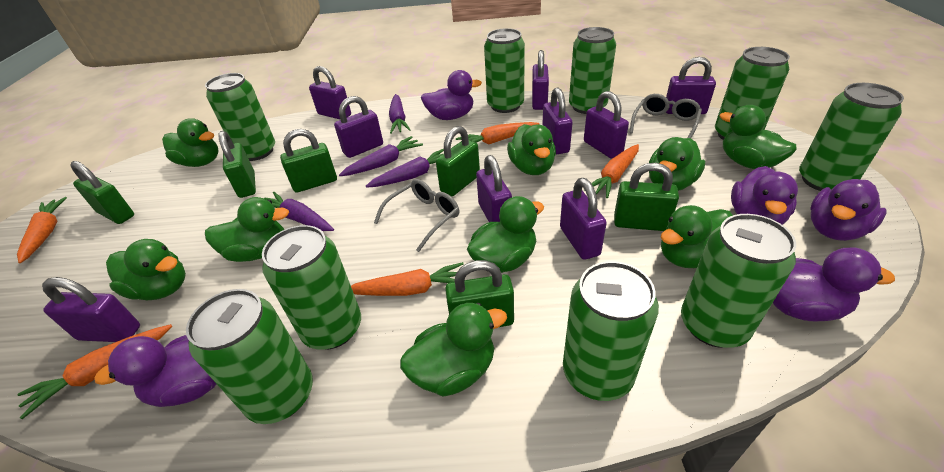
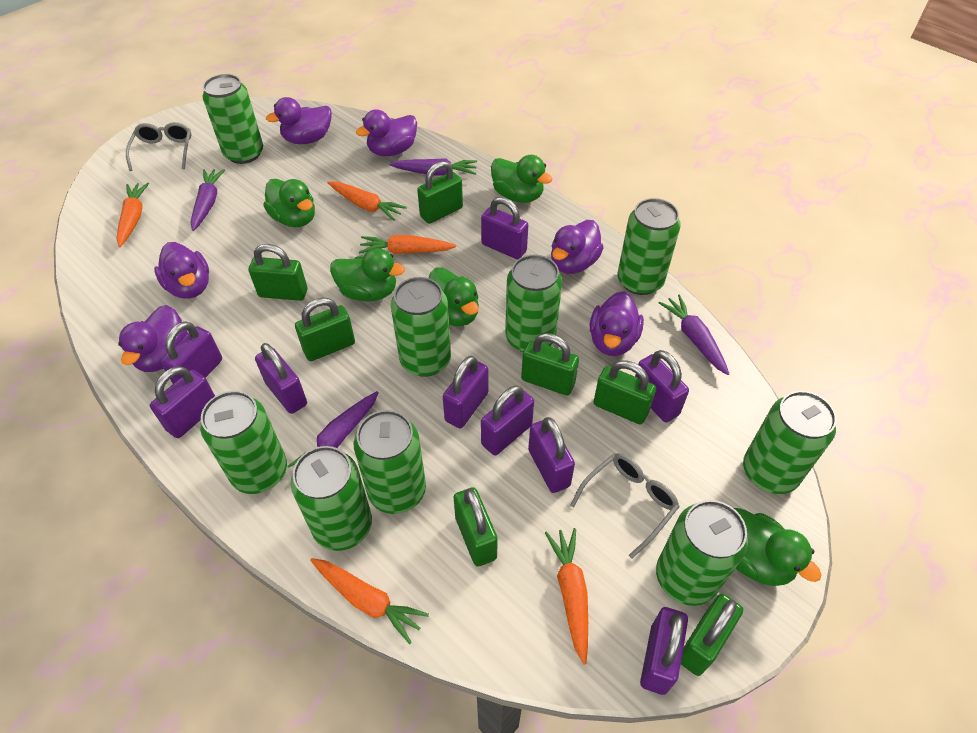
green duck: [106,239,186,300] [162,118,219,167] [205,197,289,262] [400,303,507,397] [467,196,544,273] [507,124,556,175] [649,137,705,191] [661,205,733,268] [720,105,797,169] = 9 -> [264,179,315,227] [330,248,405,301] [429,267,479,326] [491,155,552,203] [734,508,821,586] = 5
green padlock: [70,161,134,224] [218,131,256,198] [280,129,337,193] [436,126,480,196] [445,260,514,327] [614,163,679,231] = 6 -> [249,244,307,301] [295,298,355,361] [417,161,463,224] [454,487,498,567] [521,333,579,396] [594,360,656,424] [681,594,743,676] = 7
purple duck: [94,335,216,407] [421,70,482,120] [731,166,798,225] [773,248,895,322] [810,179,887,241] = 5 -> [118,305,188,372] [154,242,209,299] [266,97,332,144] [356,109,417,156] [551,220,604,274] [590,291,644,356] = 6

